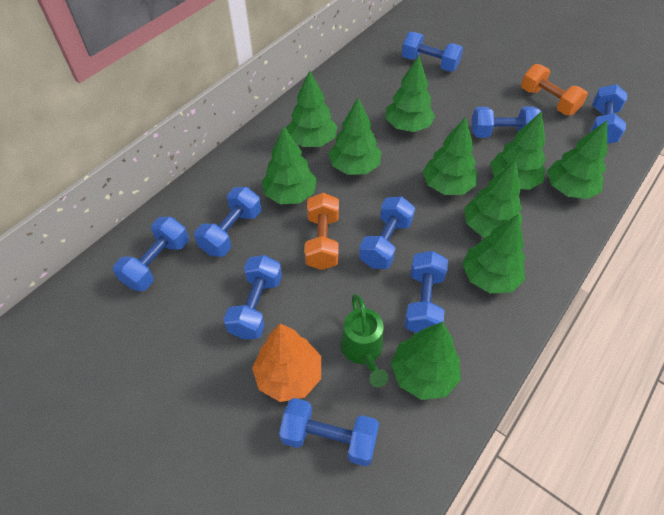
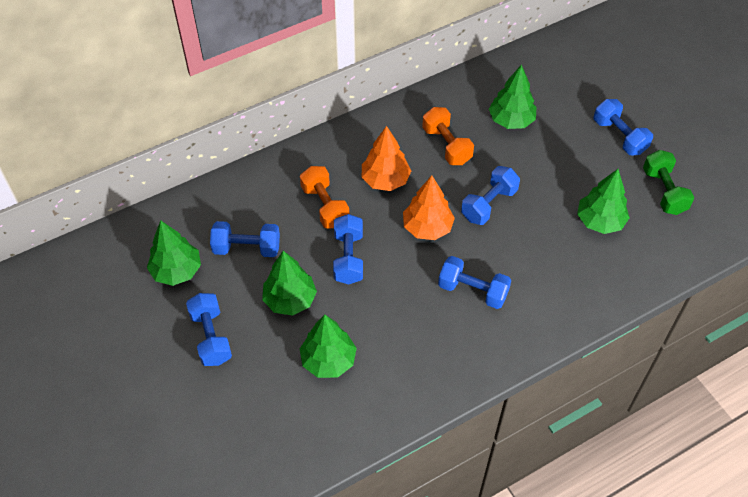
blue dumbbell: [113,217,189,291] [194,187,261,257] [223,255,282,339] [279,398,379,467] [359,196,415,269] [402,32,463,72] [404,251,448,333] [472,106,541,138] [590,84,627,144] = 9 -> [186,293,232,366] [210,221,280,257] [333,214,363,285] [438,256,511,309] [461,166,520,225] [594,99,653,156] = 6
green dumbbell: none = 0 -> [643,150,694,215] = 1
green tree: [262,126,317,204] [287,70,338,147] [329,97,381,175] [386,56,435,132] [391,322,461,400] [422,117,477,195] [462,214,525,293] [464,160,523,237] [490,111,546,190] [547,121,607,199] = 10 -> [147,221,201,286] [262,251,317,316] [300,314,357,378] [489,64,536,129] [577,169,630,234] = 5
green watering can: [340,293,389,387] = 1 -> none = 0
orange tree: [252,324,321,402] = 1 -> [362,126,411,191] [403,175,455,240] = 2

